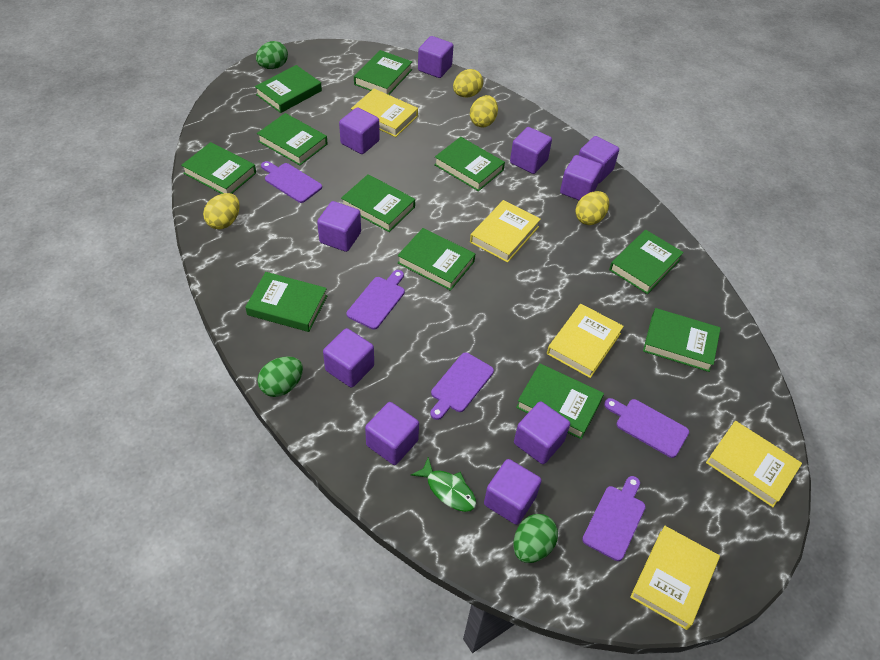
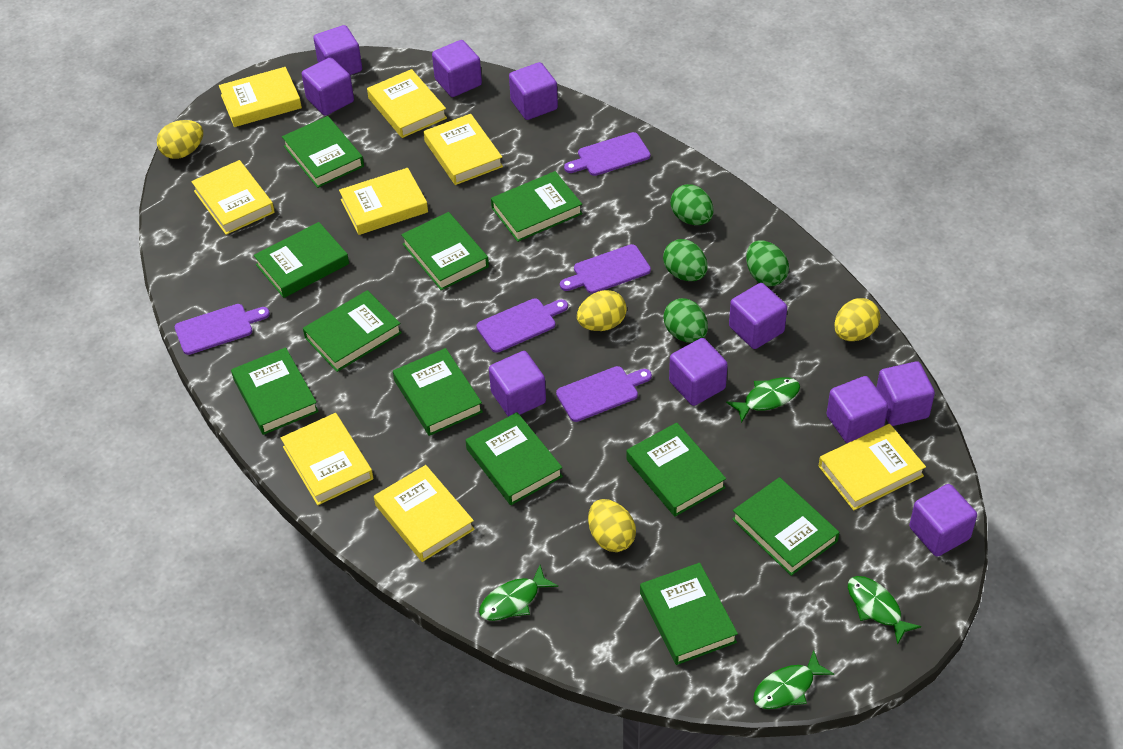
green egg: [256,41,288,69] [257,356,303,397] [513,514,558,563] = 3 -> [663,239,708,281] [663,298,708,343] [670,184,714,225] [746,240,789,286] = 4
green fish: [411,457,476,512] = 1 -> [479,565,558,621] [726,377,800,423] [753,651,834,709] [848,576,921,645] = 4
yellow book: [351,89,418,137] [470,200,541,263] [547,304,624,378] [630,526,720,630] [706,421,802,507] = 5 -> [191,160,275,235] [219,67,302,127] [281,413,373,505] [339,168,428,235] [367,69,447,138] [374,465,475,562] [424,114,503,185] [819,424,926,511] = 8

